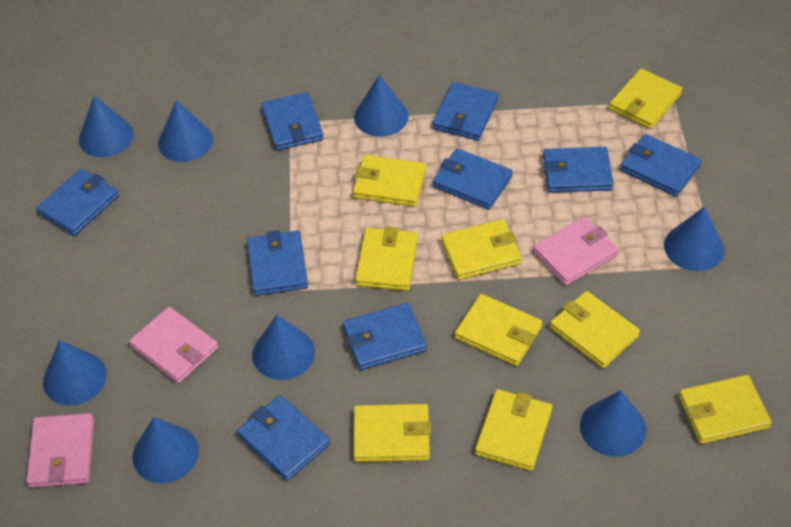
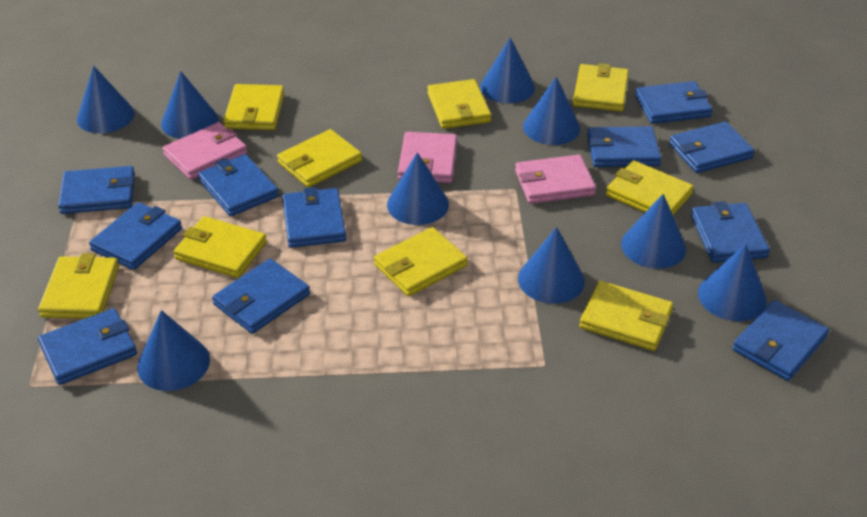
blue cone: [43,340,107,405] [79,96,134,157] [133,417,199,483] [158,100,213,162] [252,315,315,380] [354,75,409,137] [580,390,646,457] [664,207,724,271] = 8 -> [77,66,135,133] [137,310,210,391] [161,71,218,139] [387,152,449,225] [480,37,535,104] [518,227,585,304] [523,77,580,145] [621,194,686,269] [698,244,767,321] = 9
blue wallet: [36,169,119,236] [237,395,330,481] [247,230,308,296] [261,92,324,151] [343,303,427,370] [432,82,498,141] [433,148,513,210] [543,147,614,193] [620,134,701,197] = 9 -> [38,308,137,385] [58,166,135,214] [89,202,182,270] [198,154,279,217] [212,259,310,334] [282,187,346,248] [587,126,662,167] [635,81,713,124] [669,121,755,173] [691,201,770,263] [732,300,829,381] = 11

